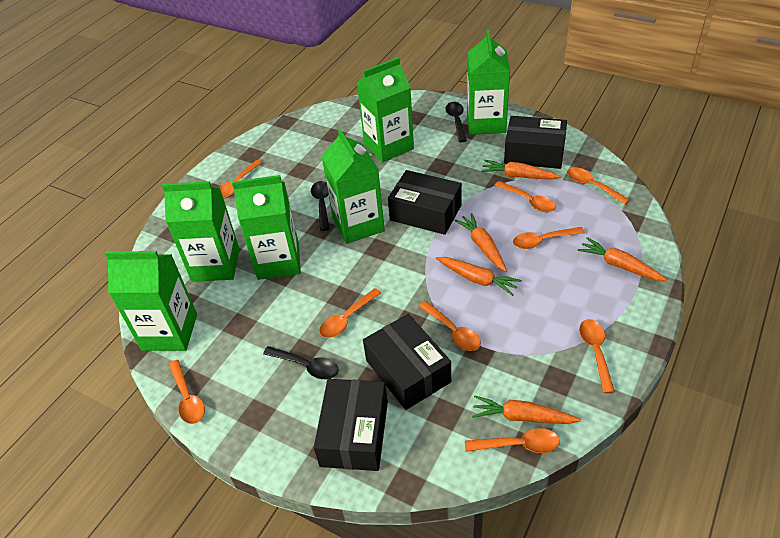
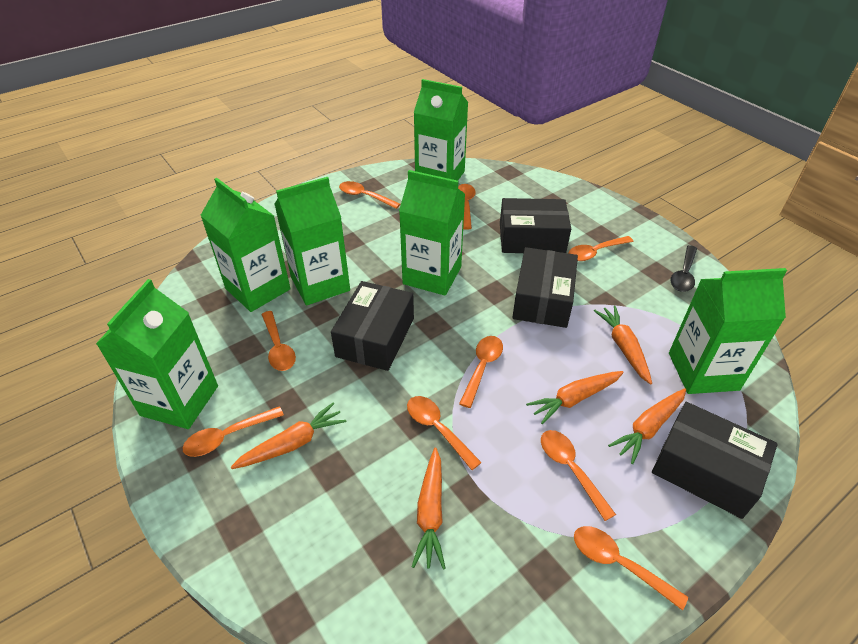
black spoon: [263,346,339,379] [311,181,329,231] [446,102,467,142] = 3 -> [670,245,697,292] = 1

